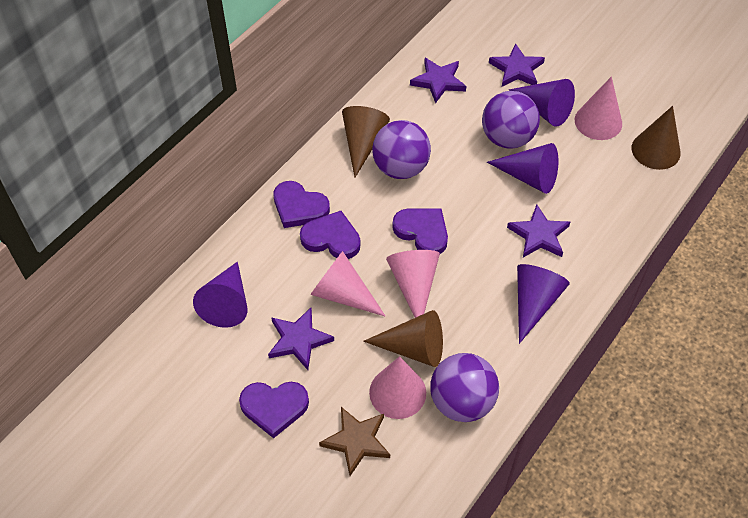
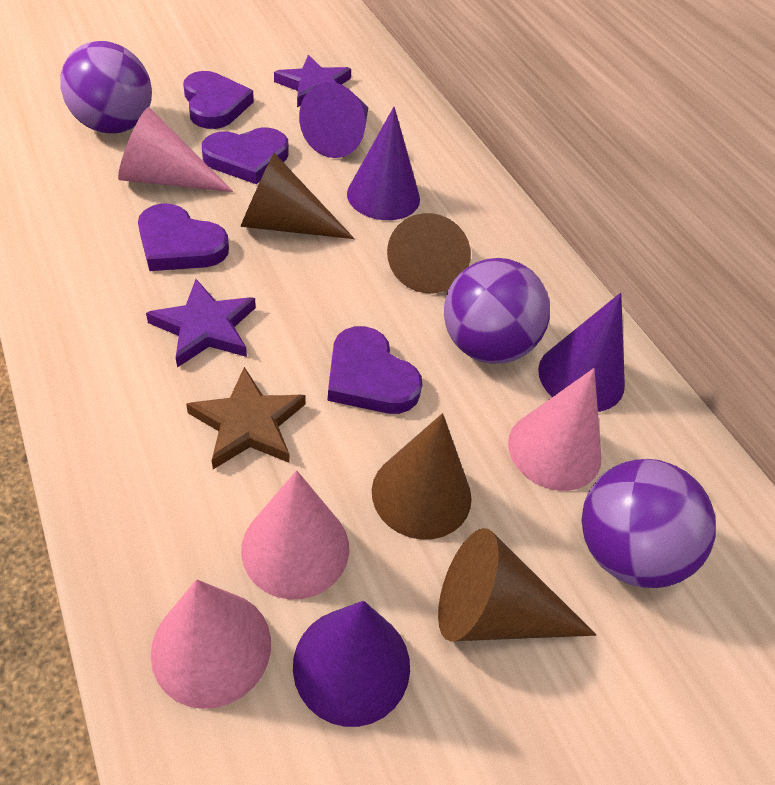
brown cone: [342,106,390,177] [363,310,443,367] [632,106,681,170] = 3 -> [241,153,355,239] [372,413,472,540] [387,213,471,293] [438,528,596,641] = 4
purple star: [268,308,334,370] [410,58,466,104] [489,43,545,87] [507,204,570,258] = 4 -> [146,279,256,368] [274,55,351,107] = 2

